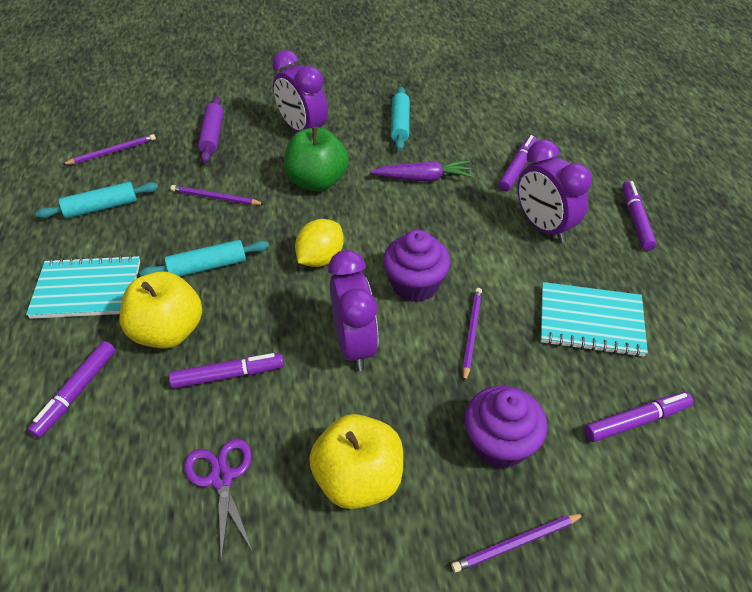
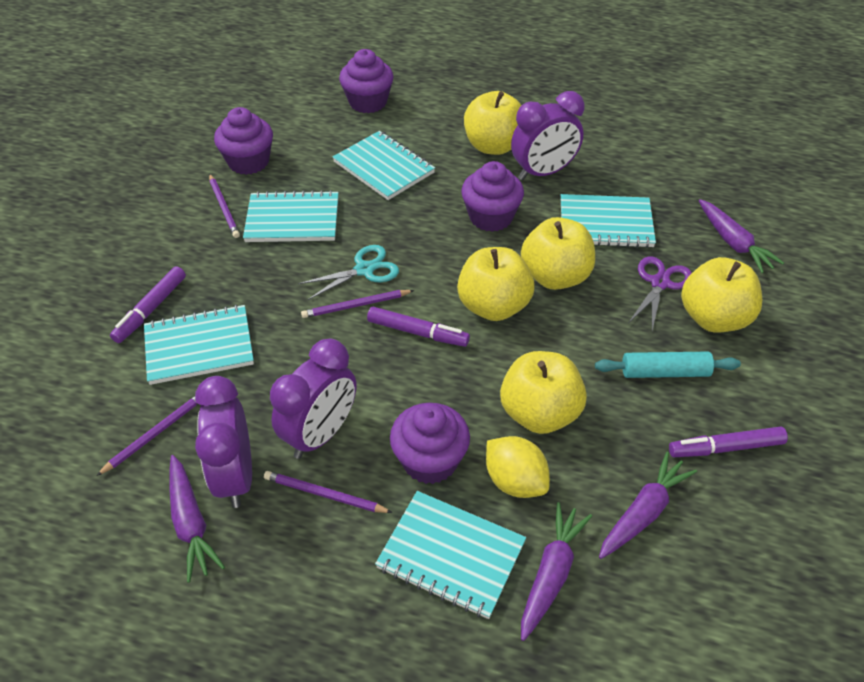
green apple: [284,127,349,191] = 1 -> none = 0
purple carrot: [370,160,473,181] = 1 -> [170,455,225,583] [521,502,592,641] [599,452,697,559] [699,199,784,273] = 4
purple cupcake: [383,230,451,302] [465,386,547,469] = 2 -> [214,107,273,175] [339,49,393,113] [390,403,470,484] [461,161,524,232] = 4
purple marker: [28,341,116,438] [169,353,284,389] [498,135,537,192] [584,392,693,442] [622,181,657,251] = 5 -> [110,266,186,343] [367,307,470,347] [669,427,788,457] = 3
purple rolling pin: [198,97,224,163] = 1 -> none = 0
turquoise notebook: [26,255,140,319] [541,282,648,357] = 2 -> [144,305,254,385] [243,190,339,242] [333,131,435,200] [375,491,526,619] [561,194,656,248] = 5
turquoise rolling pin: [36,182,159,218] [140,240,269,277] [391,87,410,151] = 3 -> [595,352,741,378] = 1
turquoise scissors: none = 0 -> [298,245,399,300] = 1
yellow apple: [119,271,202,349] [309,414,403,509] = 2 -> [457,247,535,321] [464,91,522,155] [500,351,587,434] [521,217,595,290] [681,257,762,333] = 5

